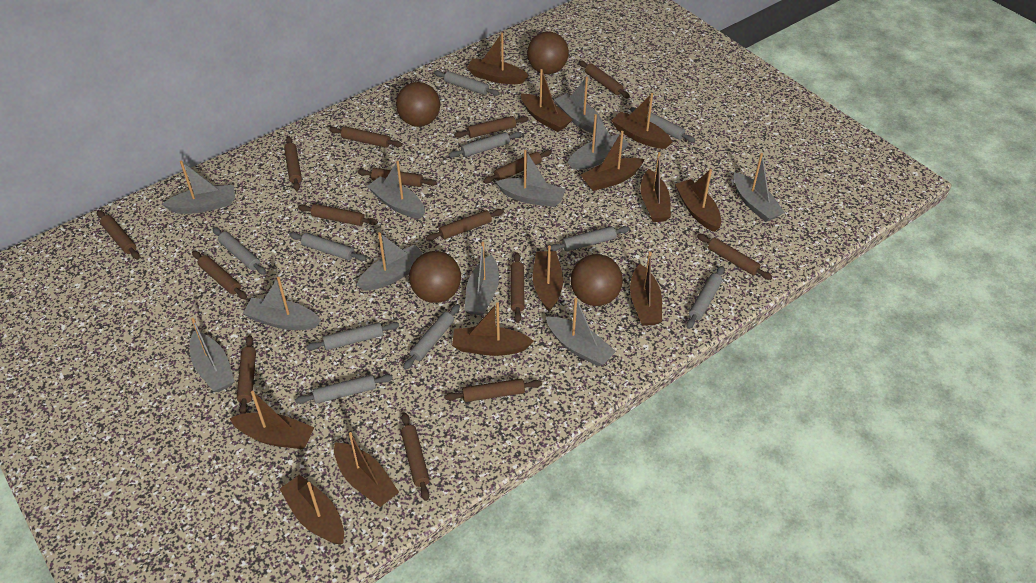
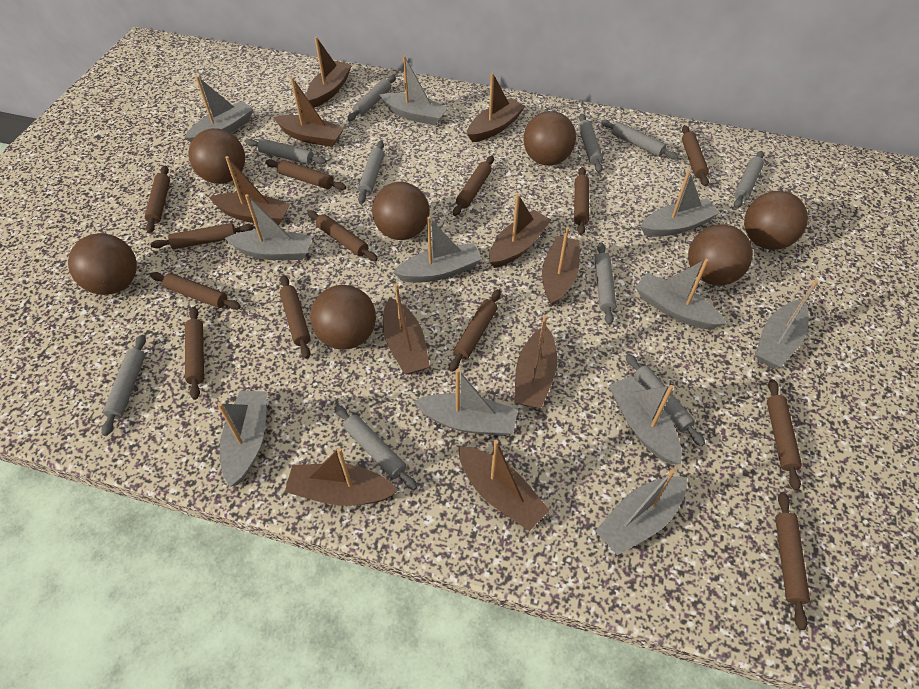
brown ball: [396,82,440,127] [409,251,461,303] [527,31,569,74] [571,254,623,306] = 4 -> [68,233,137,295] [189,128,245,184] [310,285,376,350] [372,182,430,240] [523,111,576,166] [688,225,753,285] [744,191,808,250] = 7
brown boat: [229,391,314,449] [280,474,344,545] [334,432,399,507] [452,302,534,356] [467,33,529,84] [521,69,573,132] [533,245,563,312] [580,131,644,191] [611,93,672,149] [630,251,662,326] [640,152,671,222] [675,169,721,232] = 12 -> [209,156,290,225] [273,77,344,147] [285,448,399,506] [306,37,352,108] [383,283,430,375] [458,440,550,531] [467,73,525,142] [489,194,551,268] [514,315,557,408] [542,227,580,306] = 10
brown rolling pin: [97,210,140,259] [192,251,247,299] [237,335,256,414] [284,136,302,191] [298,204,378,226] [329,126,402,148] [358,168,437,187] [401,413,430,501] [426,209,504,241] [445,379,542,402] [454,116,529,138] [483,150,552,183] [510,253,525,323] [579,60,630,98] [697,234,772,280] = 15 -> [145,165,170,233] [150,223,254,249] [150,272,241,310] [185,307,204,400] [265,159,346,190] [280,275,310,359] [307,210,378,261] [449,289,501,372] [453,156,494,216] [574,167,589,235] [682,125,709,187] [767,379,802,491] [775,492,810,630] = 13

